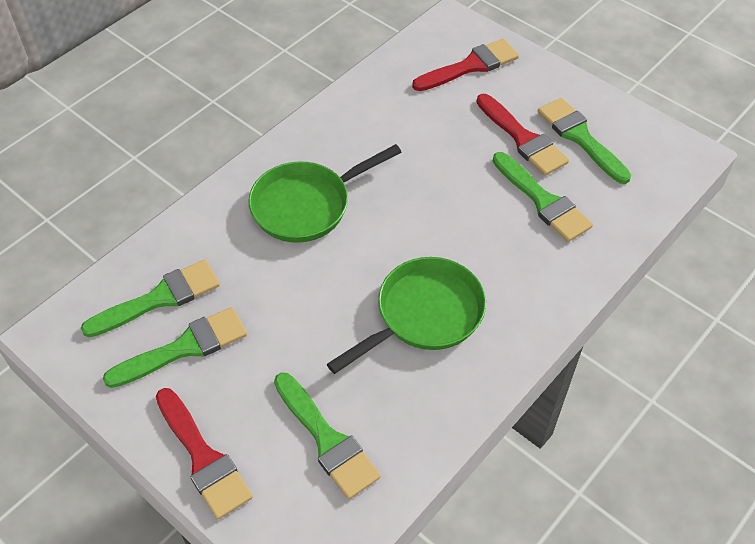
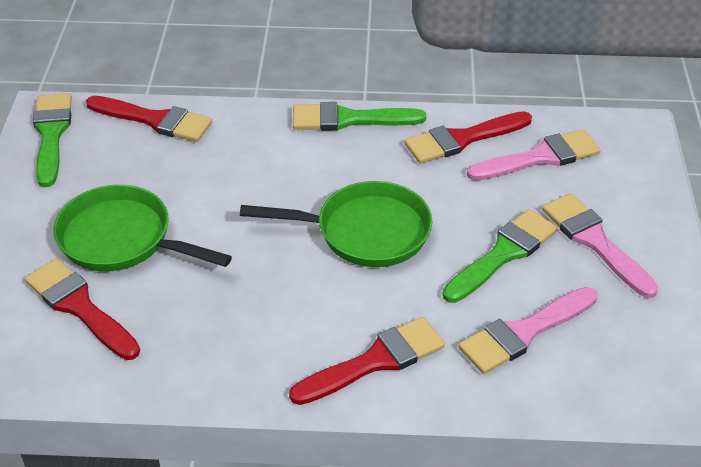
green brush: [81,259,220,337] [103,307,247,388] [274,373,381,499] [493,152,593,242] [538,98,631,184] = 5 -> [33,93,72,187] [293,102,426,131] [442,209,558,303] = 3
pink brush: none = 0 -> [458,287,598,374] [467,129,601,181] [542,193,658,298] = 3
red brush: [156,388,253,519] [412,39,519,91] [476,94,569,176] = 3 -> [25,258,140,360] [86,96,212,142] [289,317,445,405] [404,111,532,164] = 4

